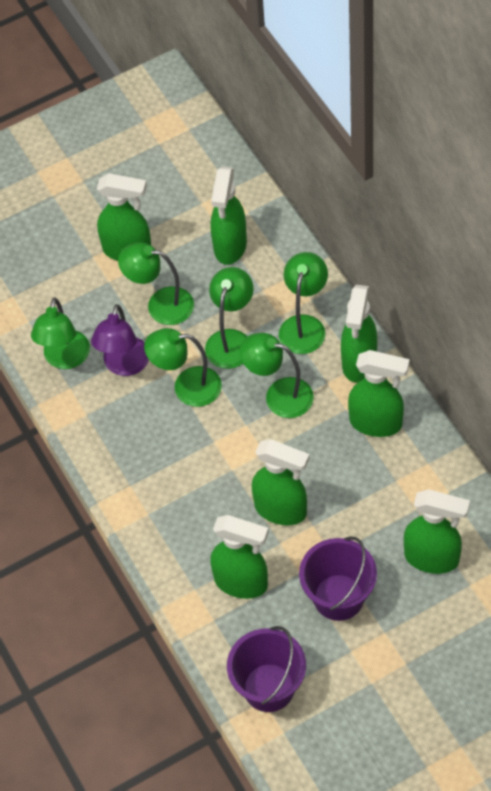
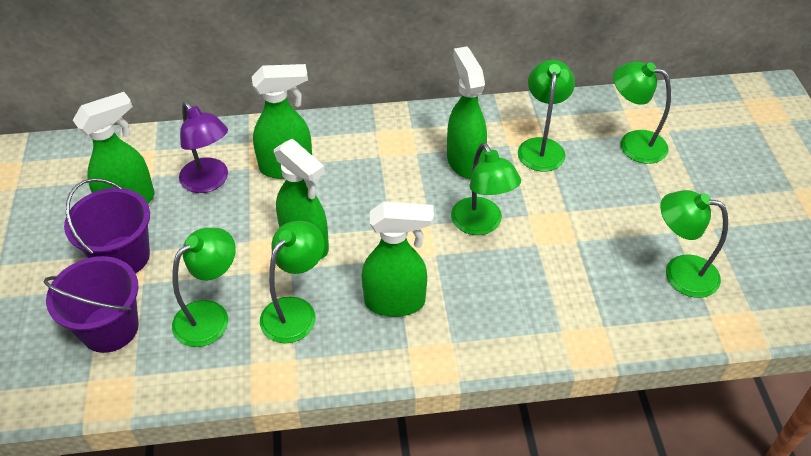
green spray bottle: [97,173,151,261] [210,515,269,599] [211,166,247,265] [252,439,310,525] [341,285,377,382] [348,350,410,437] [404,490,470,574] = 7 -> [73,92,155,204] [252,64,312,179] [274,139,329,259] [362,202,434,317] [447,46,487,179] = 5

